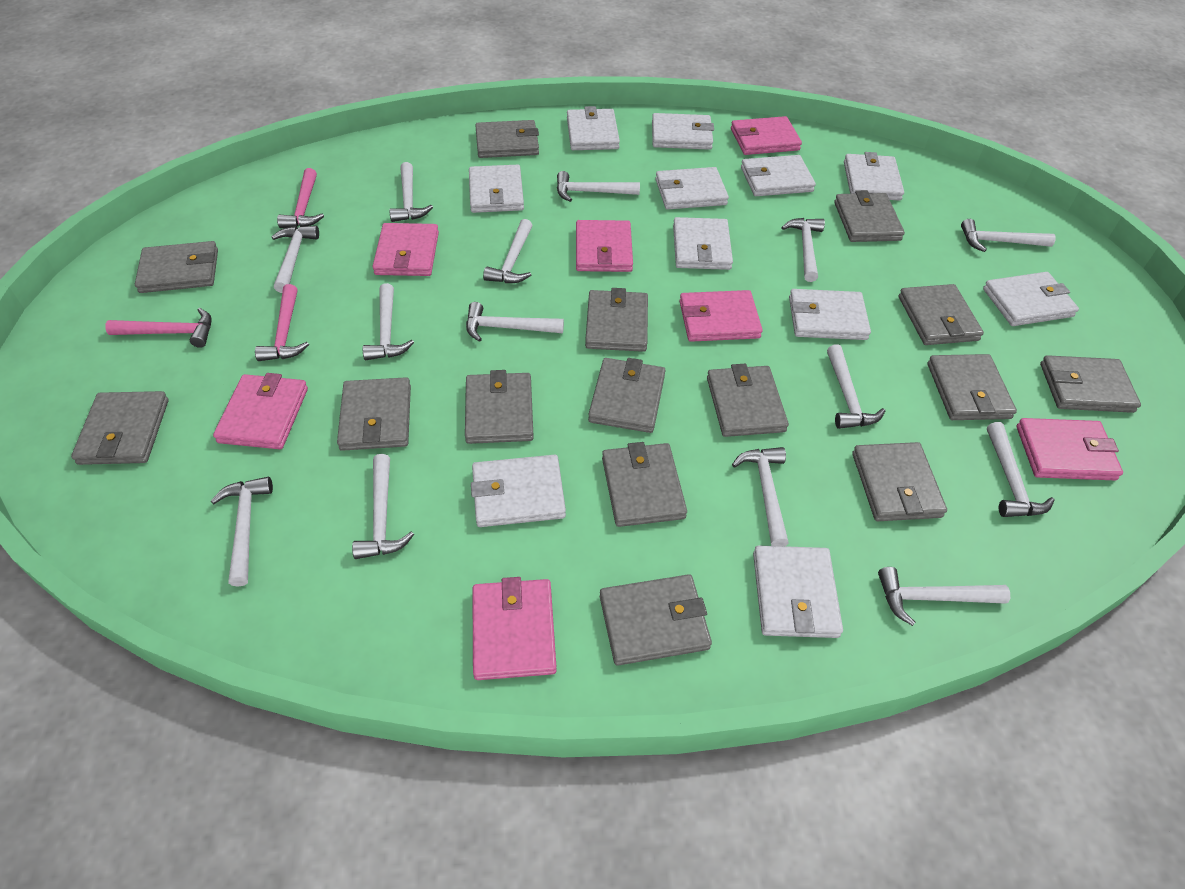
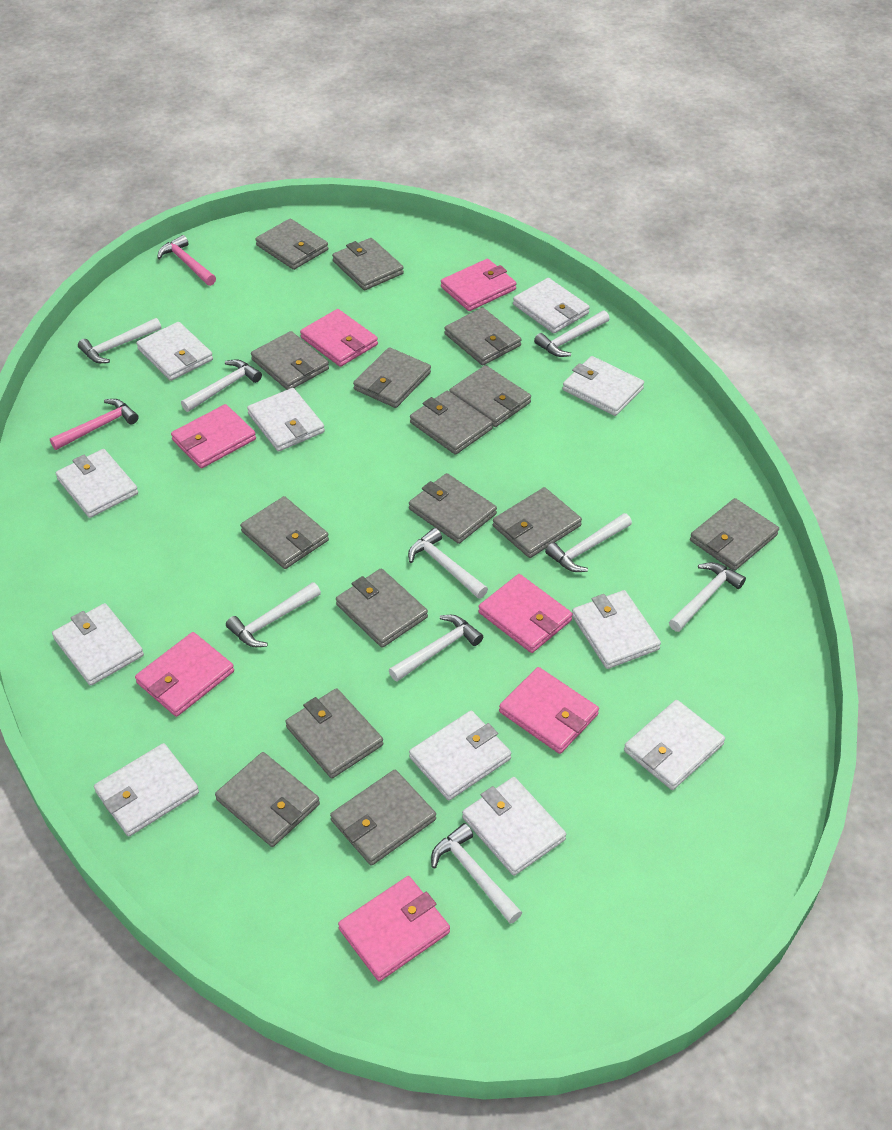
pink hammer: [105,308,212,348] [255,284,309,361] [277,168,324,228] = 3 -> [50,399,139,450] [157,235,216,286] = 2
white hammer: [211,477,273,587] [271,226,319,293] [352,454,414,559] [363,283,414,360] [389,162,433,222] [466,302,564,342] [483,219,533,283] [557,171,640,202] [732,447,789,546] [781,218,825,282] [827,344,885,429] [878,567,1010,626] [961,219,1056,252] [987,422,1055,517] = 14 -> [78,318,161,363] [181,360,262,412] [226,582,321,647] [389,615,483,682] [408,528,488,599] [431,823,522,924] [534,310,609,357] [545,513,632,572] [669,562,746,632] = 9

